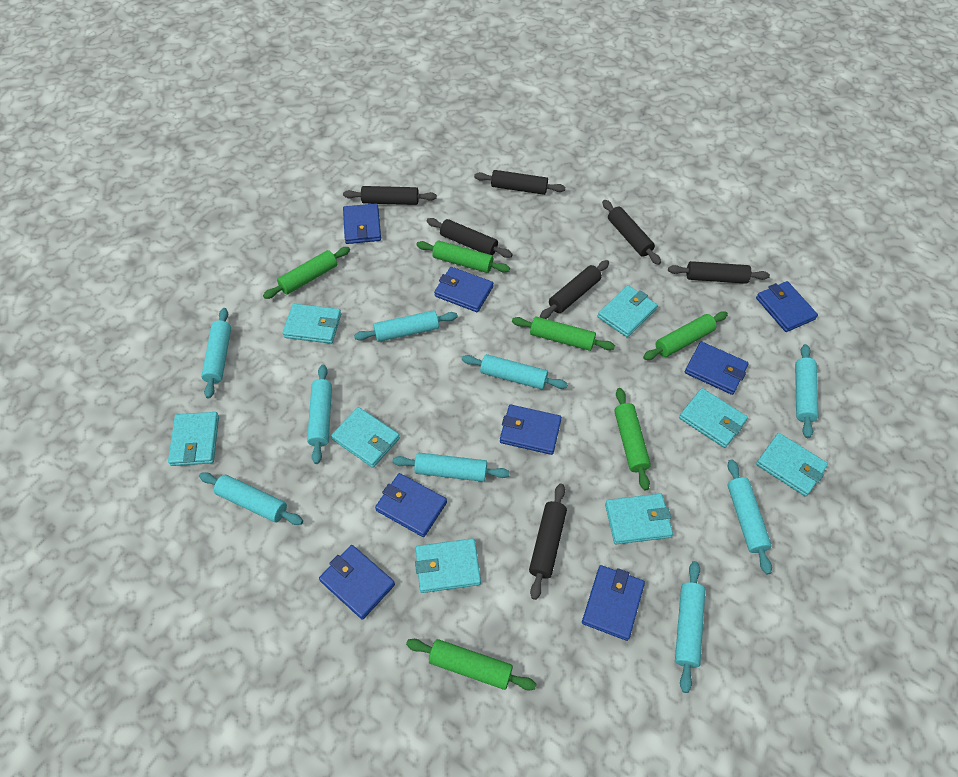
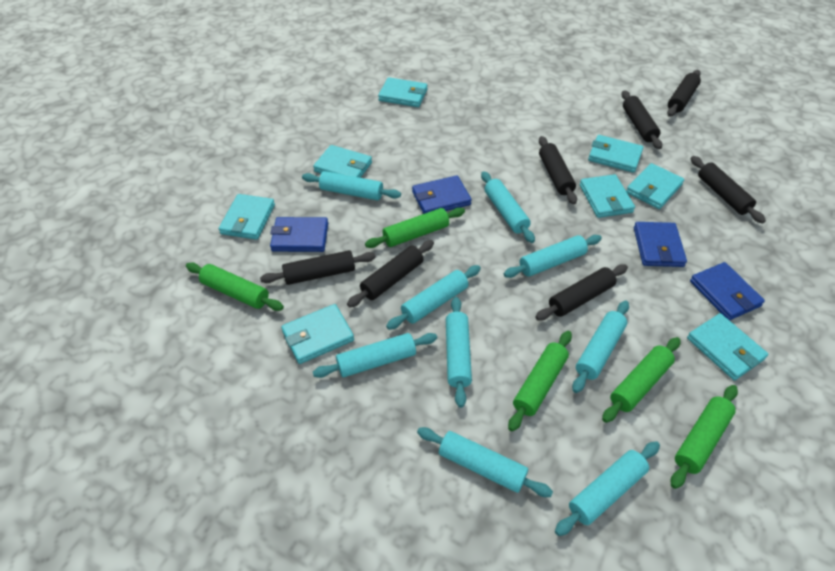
blue wallet: [319,545,395,620] [343,203,381,244] [375,473,447,537] [434,267,493,312] [500,405,562,455] [582,565,645,641] [685,342,749,395] [756,281,818,332] = 8 -> [270,217,328,252] [412,175,472,214] [634,222,687,267] [690,262,765,320] = 4
green rolling pin: [263,247,350,299] [406,639,537,691] [416,241,510,273] [512,316,615,351] [614,388,651,491] [643,311,728,360] = 6 -> [186,262,284,311] [365,208,465,248] [508,331,572,432] [602,337,681,423] [671,385,738,489] = 5

